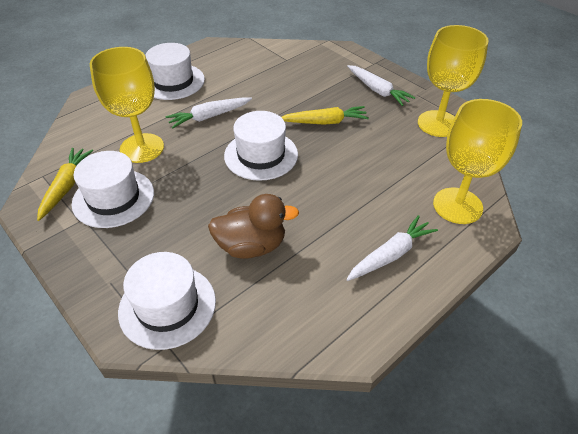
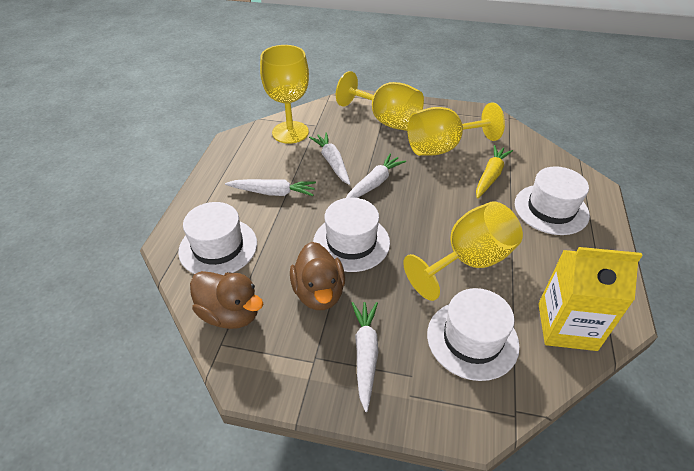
brown duck: [208,194,299,259] = 1 -> [190,271,263,329] [290,242,345,310] = 2
white carrot: [165,97,252,129] [346,215,438,281] [347,65,415,106] = 3 -> [225,179,316,196] [309,133,350,185] [346,154,406,198] [352,302,378,412] = 4
yellow carrot: [37,148,93,221] [281,106,369,125] = 2 -> [476,145,513,199] = 1
yellow carton: none = 0 -> [538,247,643,351] = 1
yellow goblet: [90,47,164,163] [418,25,489,137] [433,99,522,224] = 3 -> [260,45,309,144] [336,71,424,131] [403,202,523,301] [407,102,505,156] = 4

